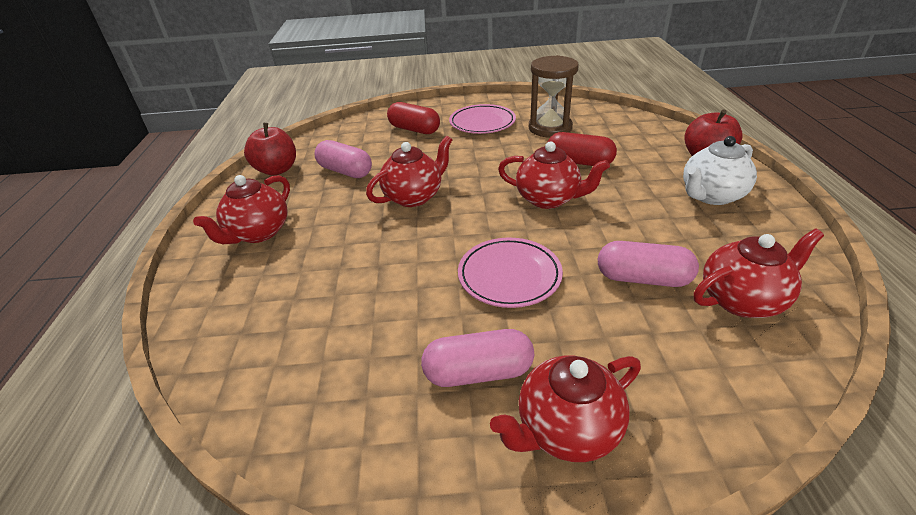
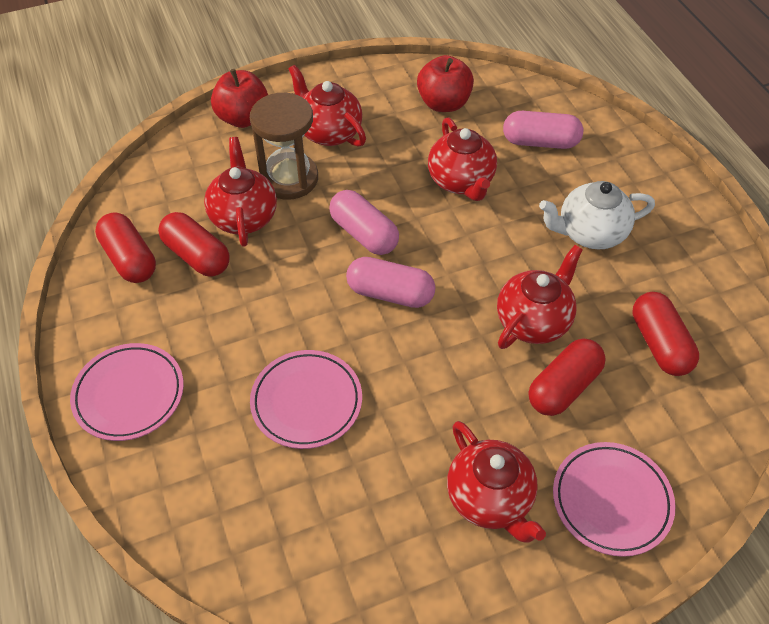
pink plate: [449,104,516,134] [458,238,563,308] = 2 -> [70,343,184,441] [250,350,362,449] [553,442,676,557] = 3
red capsule: [387,102,440,134] [547,132,617,166] = 2 -> [95,212,156,283] [158,212,230,277] [529,339,606,416] [632,292,699,376] = 4

